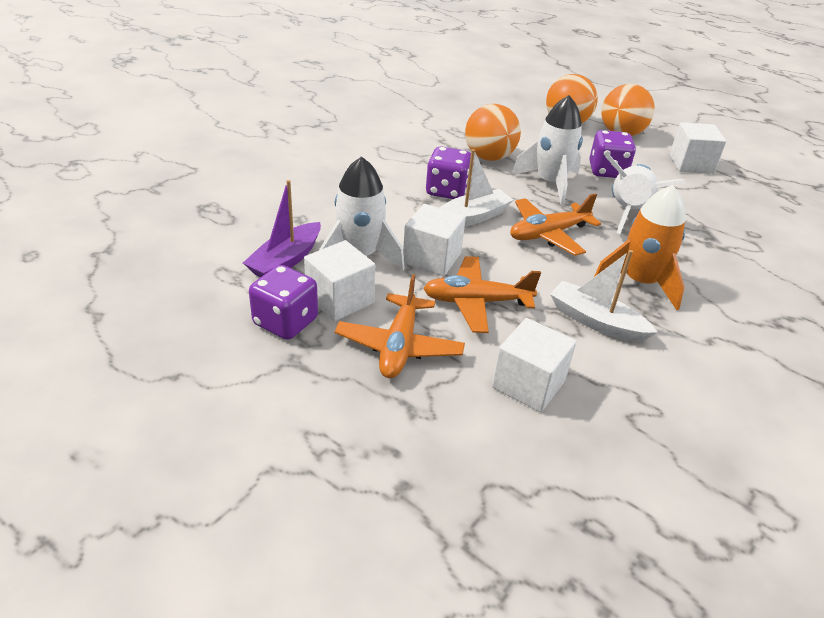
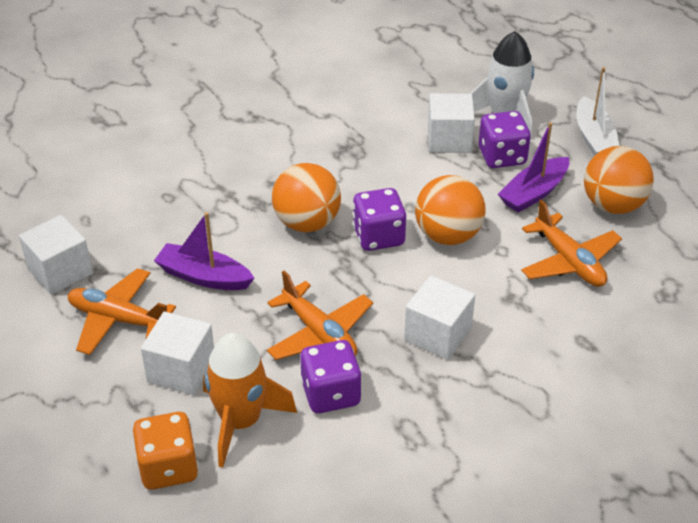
orange dice: none = 0 -> [133,412,198,490] = 1
purple boat: [243,180,321,277] = 1 -> [154,212,255,290] [498,122,569,213] = 2
white boat: [439,149,513,226] [550,250,658,343] = 2 -> [577,67,620,156] = 1
white rocket: [319,156,405,271] [511,95,583,205] [605,154,685,234] = 3 -> [470,31,534,140] = 1

